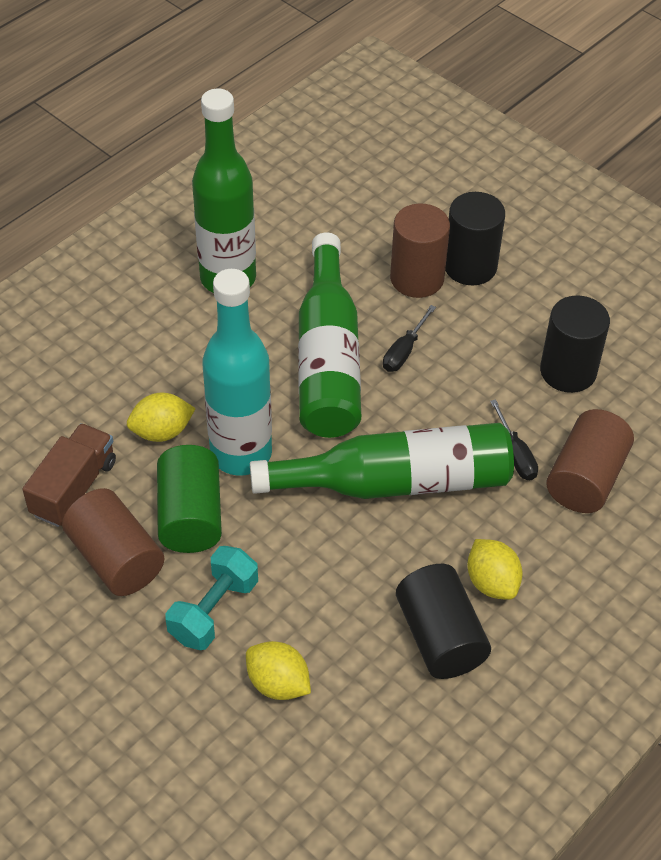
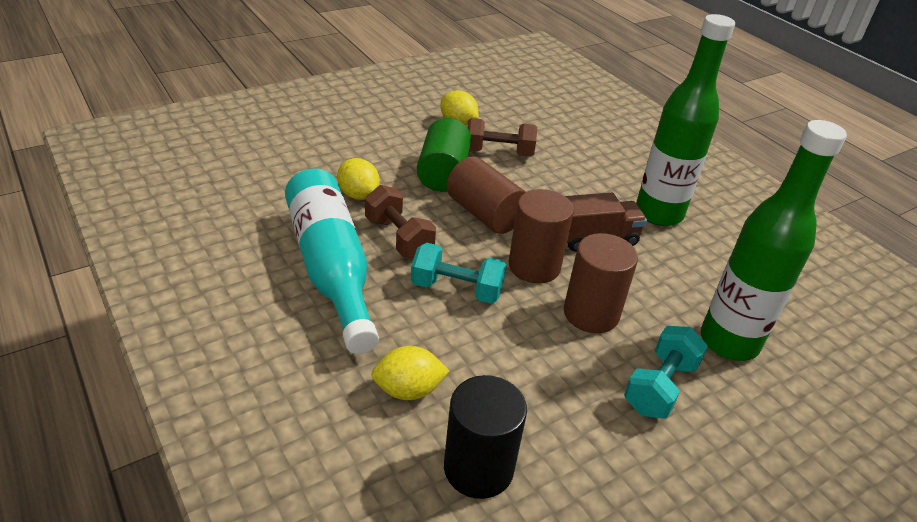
black cylinder: [396,564,491,679] [445,192,505,285] [540,295,610,393] = 3 -> [444,375,527,499] = 1
black screwdriver: [383,305,436,372] [490,399,538,480] = 2 -> none = 0
brown dumbbell: none = 0 -> [365,185,436,258] [467,118,537,157] = 2
green bottle: [192,89,256,293] [250,423,514,499] [298,233,361,438] = 3 -> [636,14,735,226] [701,120,847,361] = 2
turquoise dumbbell: [165,546,258,650] = 1 -> [411,243,506,304] [624,326,708,419] = 2

